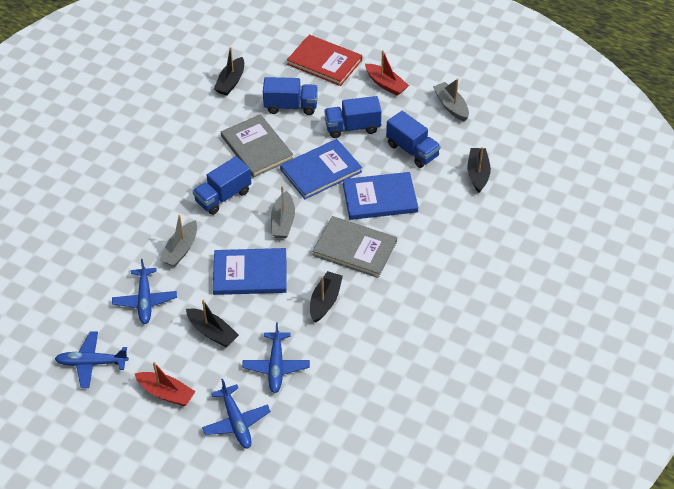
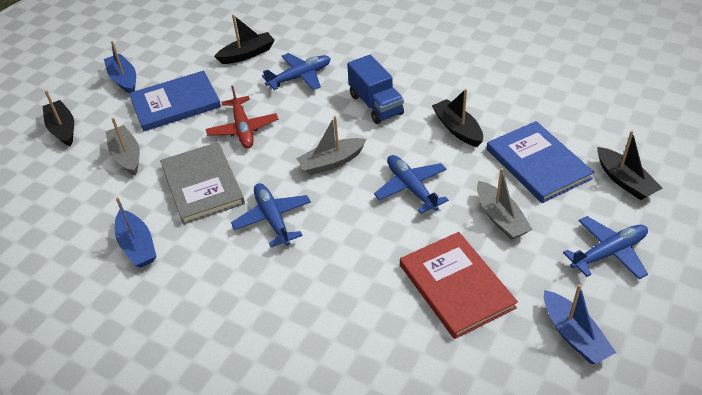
blue boat: none = 0 -> [104,41,136,93] [115,197,156,268] [544,284,616,364] = 3
blue book: [213,248,287,295] [280,139,362,199] [343,172,418,220] = 3 -> [129,71,221,131] [487,121,594,203] = 2
blue truck: [193,156,251,215] [263,77,318,115] [324,96,381,138] [386,111,441,168] = 4 -> [347,55,404,124] = 1
grey book: [221,114,294,177] [312,216,397,278] = 2 -> [160,142,245,225] = 1
red boat: [135,362,196,406] [365,50,409,96] = 2 -> none = 0
red plane: none = 0 -> [206,86,278,148] = 1

